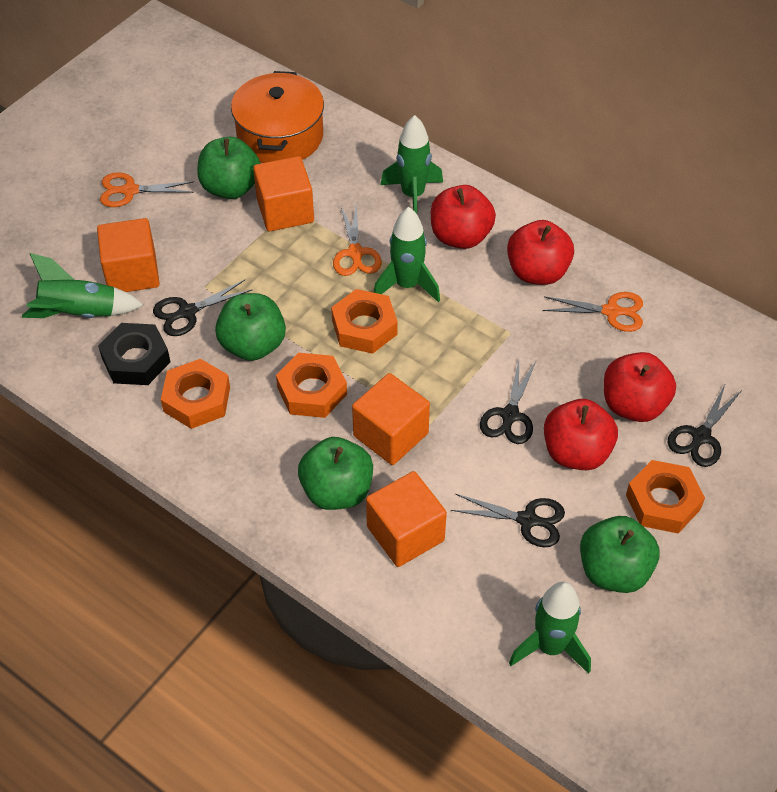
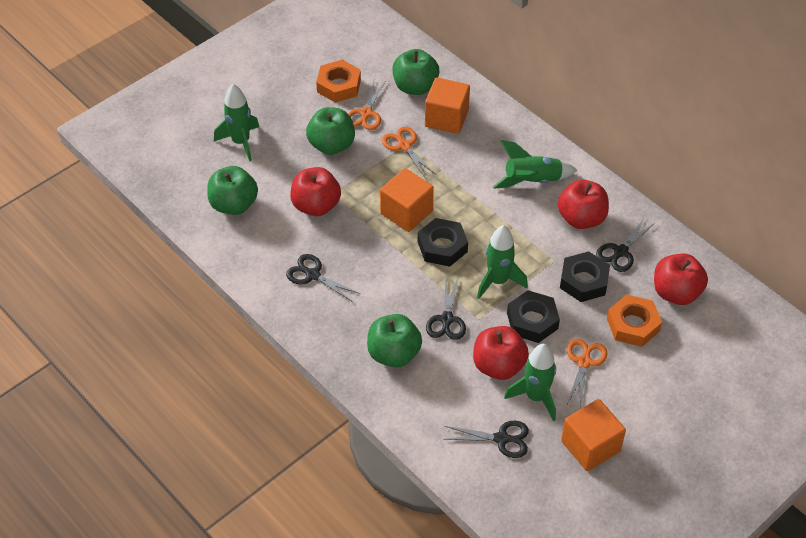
black nut: [98,323,171,385] = 1 -> [418,218,468,267] [507,290,560,343] [560,251,610,302] = 3
orange cube: [97,218,160,292] [253,156,314,232] [352,373,430,465] [366,471,447,567] = 4 -> [380,168,434,232] [425,77,470,134] [561,399,626,471] = 3
orange nut: [161,359,230,429] [276,353,347,418] [331,289,398,354] [626,460,705,534] = 4 -> [316,60,361,103] [607,294,662,347] = 2
orange pot: [231,71,324,163] = 1 -> none = 0

